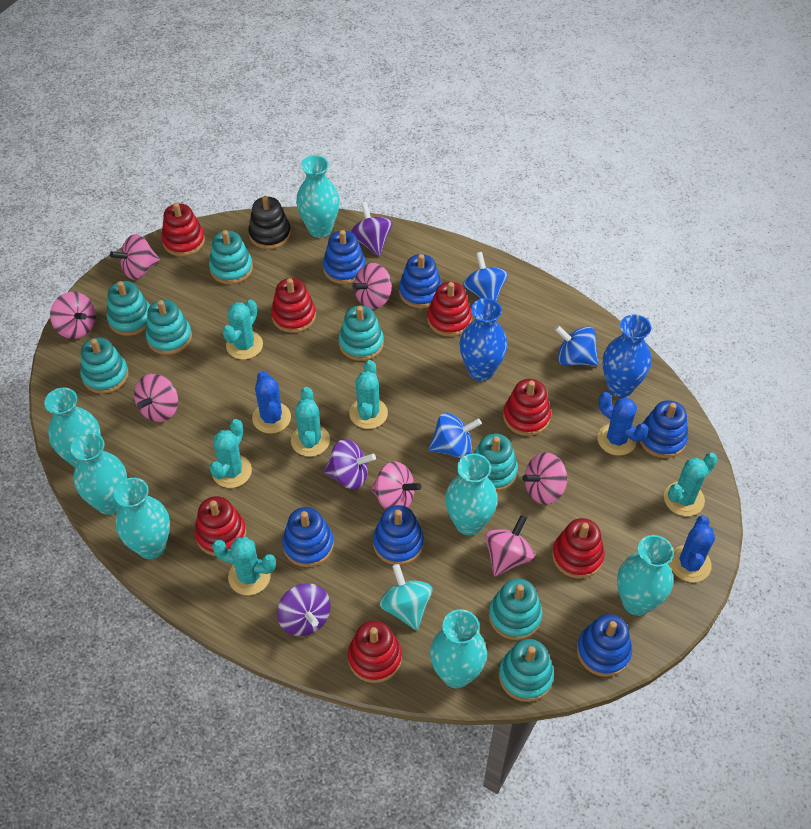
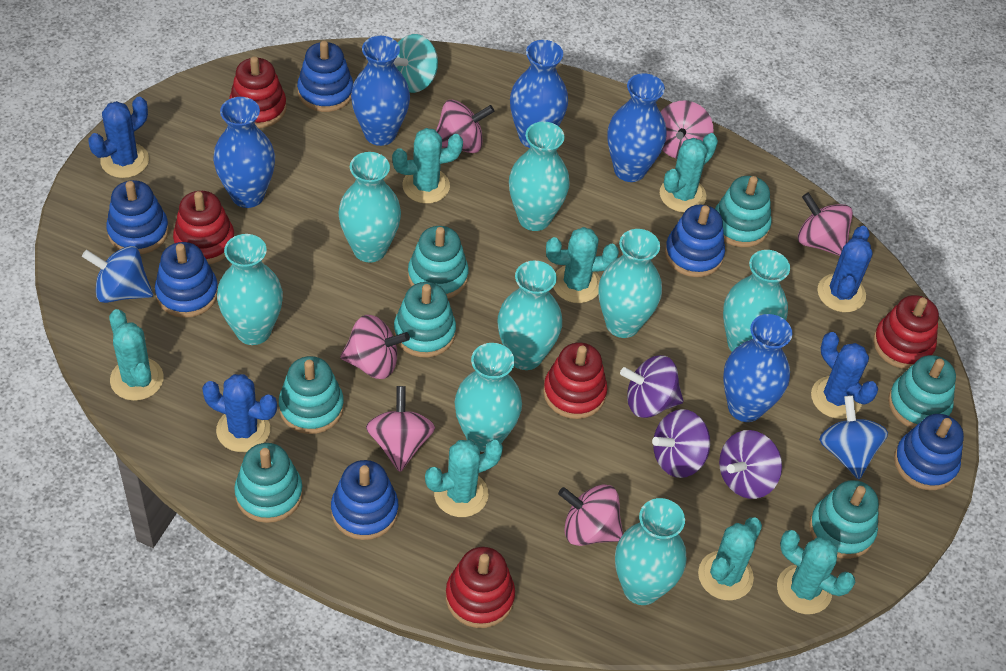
black stacking toy: [248,196,291,249] = 1 -> none = 0
blue cactus: [252,371,291,434] [597,392,648,456] [669,516,715,582] = 3 -> [88,97,149,178] [202,374,277,452] [811,332,878,419] [817,226,872,312] = 4
blue spinning top: [428,413,482,458] [463,252,508,301] [554,325,599,366] = 3 -> [82,246,153,303] [819,395,888,479] = 2
blue vase: [460,298,507,381] [603,314,652,397] = 2 -> [213,97,275,208] [351,36,410,146] [510,40,568,148] [607,73,666,182] [723,314,792,422] = 5
pink spinning top: [50,292,96,339] [110,234,160,280] [134,374,178,422] [352,263,392,309] [371,461,421,510] [485,515,534,577] [522,452,567,505] = 7 -> [340,315,410,379] [366,386,435,472] [436,100,494,153] [558,484,623,546] [661,101,714,159] [798,193,853,256] = 6
red stacking toy: [161,203,205,257] [194,496,246,556] [271,278,316,333] [348,620,402,683] [427,282,472,337] [503,379,551,436] [552,518,605,579] = 7 -> [173,191,234,264] [229,56,287,128] [446,547,515,628] [543,342,607,419] [873,295,939,369] = 5
turquoise cactus: [210,419,252,488] [212,537,276,595] [222,299,263,360] [291,387,330,457] [349,360,388,429] [664,453,718,516] = 6 -> [109,309,164,401] [392,128,463,204] [425,440,503,517] [546,227,619,303] [660,133,718,213] [698,517,762,600] [777,530,855,614] = 7
turquoise stacking toy: [80,337,128,394] [107,281,150,336] [146,300,192,355] [209,230,253,284] [338,305,384,361] [474,433,518,492] [489,578,542,640] [499,639,554,702] = 8 -> [234,443,303,523] [279,356,344,434] [394,282,456,357] [408,226,469,299] [715,176,772,247] [809,480,879,559] [888,355,956,429] = 7
turquoise vase: [44,388,101,467] [71,432,127,515] [114,478,170,559] [296,155,340,238] [430,609,487,688] [445,453,498,535] [617,535,674,616] = 7 -> [217,234,283,345] [338,152,401,263] [455,343,522,452] [498,261,562,370] [509,121,569,231] [598,229,662,338] [615,498,686,605] [723,250,790,352] = 8

